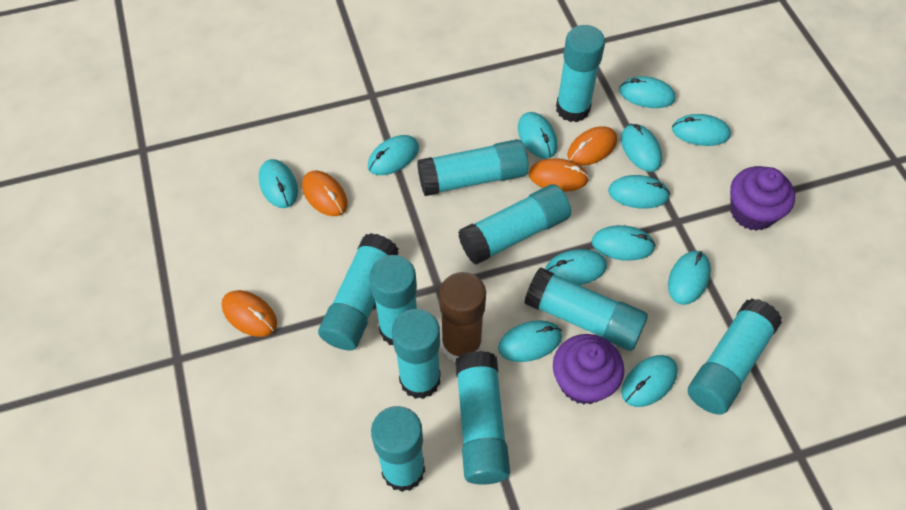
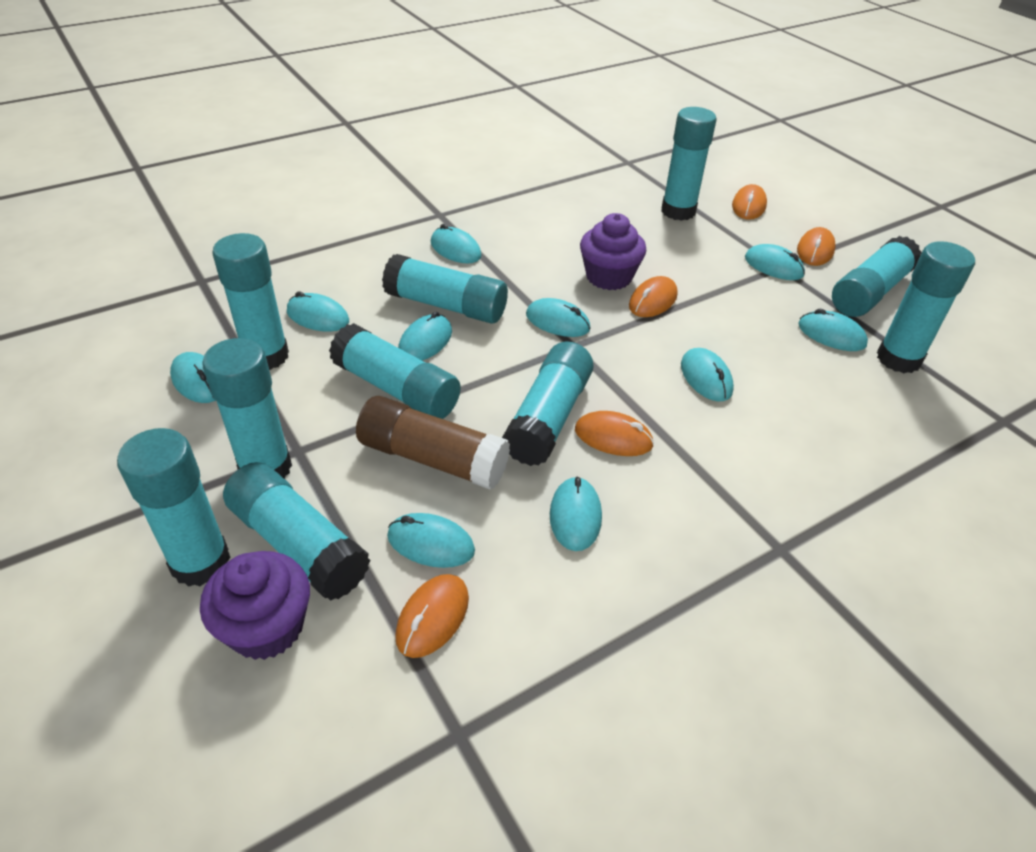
orange mouse: [222,290,277,337] [302,171,348,216] [528,158,589,192] [567,126,617,166] = 4 -> [395,574,469,658] [575,411,654,456] [629,276,678,317] [732,184,767,220] [797,227,836,266] = 5
turquoise mouse: [259,159,298,208] [368,135,419,175] [498,320,562,362] [518,112,557,159] [545,249,607,285] [592,225,656,261] [608,175,670,209] [619,76,676,108] [621,124,662,172] [621,355,678,407] [668,251,711,305] [672,114,731,146] = 12 -> [170,352,216,403] [287,291,349,332] [387,513,475,568] [398,311,452,361] [431,224,482,263] [526,298,590,337] [550,476,602,551] [681,348,734,401] [745,244,805,280] [798,309,868,351] = 10

